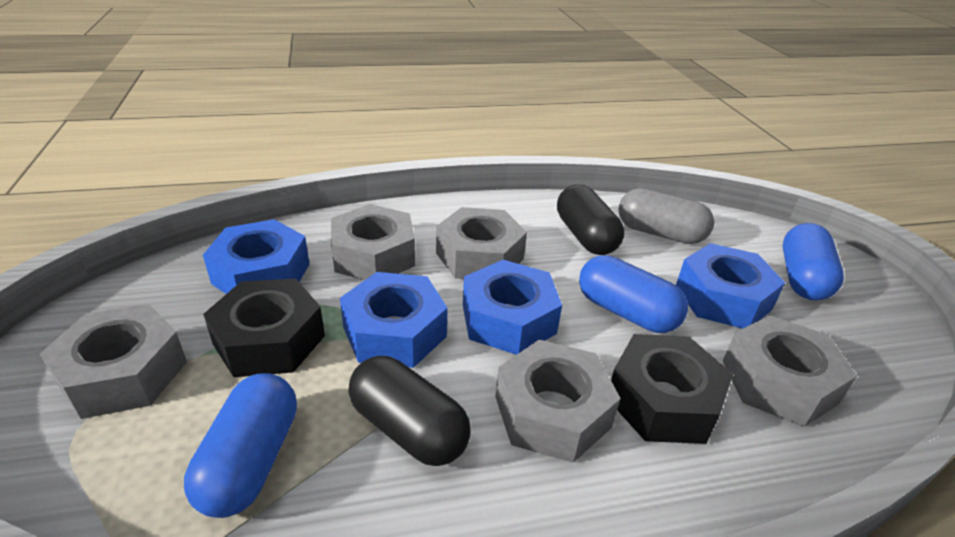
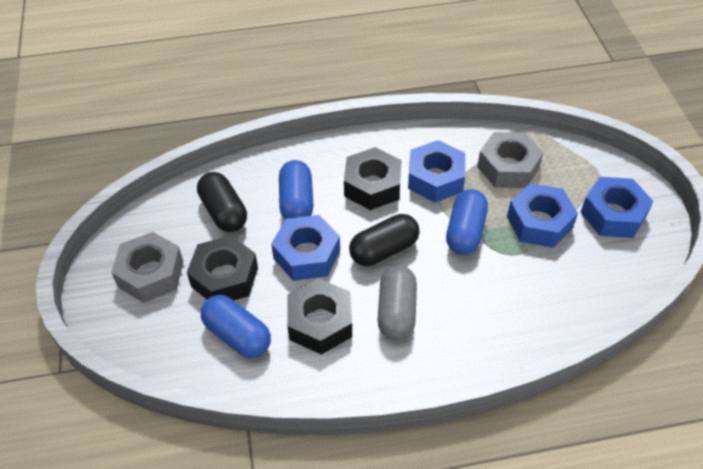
black nut: [203,278,325,377] [611,334,733,444] = 2 -> [187,235,258,300] [287,278,352,355] [344,147,402,210] = 3
grey nut: [40,304,187,419] [331,204,415,280] [436,207,527,279] [495,340,621,463] [723,315,857,427] = 5 -> [111,232,184,303] [477,132,543,188] = 2

